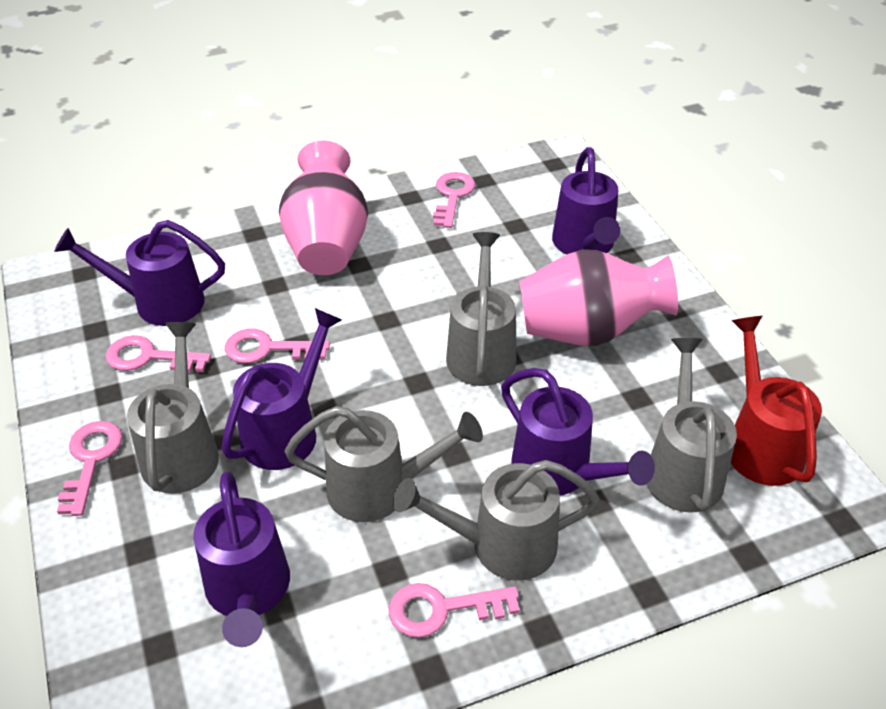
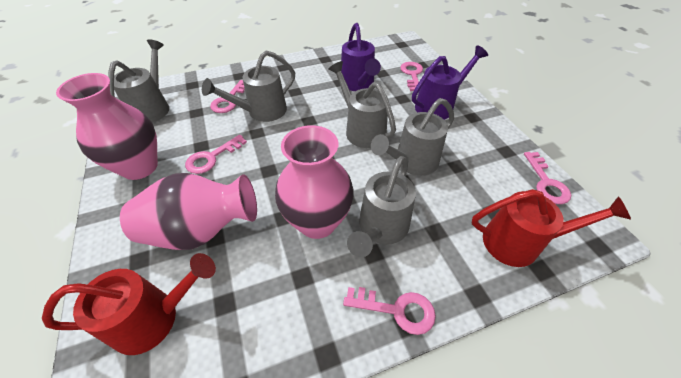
pink vase: [279,141,368,275] [519,249,678,346] = 2 -> [56,73,158,180] [120,173,257,250] [275,125,354,239] = 3
purple watering can: [54,220,225,326] [193,471,290,647] [222,308,342,470] [501,368,655,495] [552,147,620,255] = 5 -> [341,23,381,91] [412,45,488,120] = 2
red watering can: [731,316,822,486] = 1 -> [42,253,216,355] [472,189,631,267] = 2

